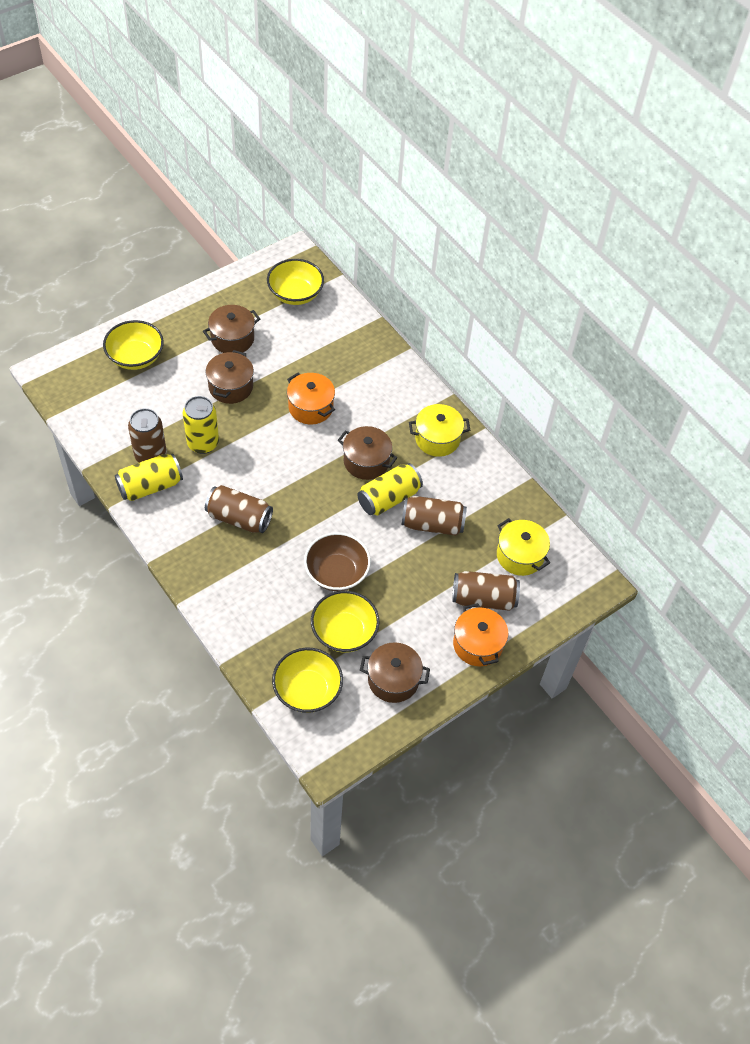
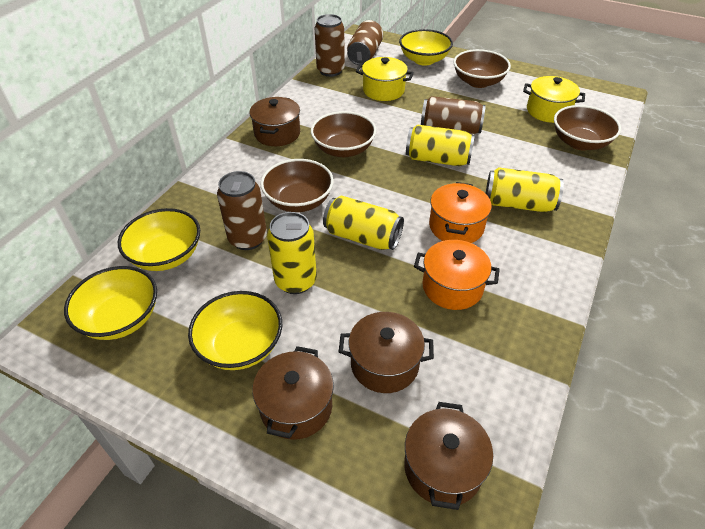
brown bowl: [304,532,371,591] = 1 -> [260,159,334,212] [311,111,376,157] [454,49,511,88] [554,105,621,150] = 4
yellow can: [115,454,183,501] [182,396,219,454] [357,463,423,515] = 3 -> [267,212,317,294] [323,196,404,250] [406,124,475,166] [486,167,564,212] = 4

